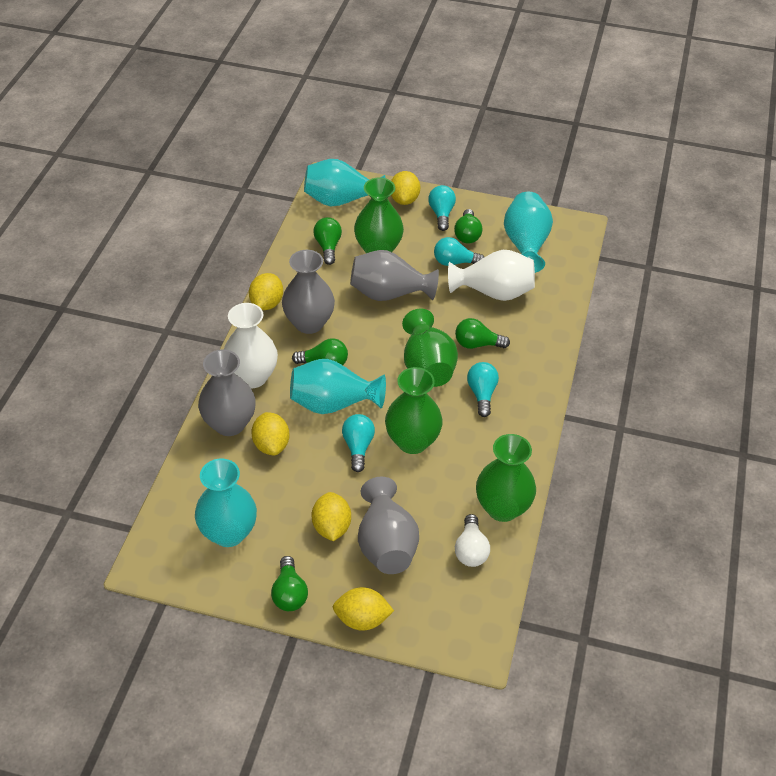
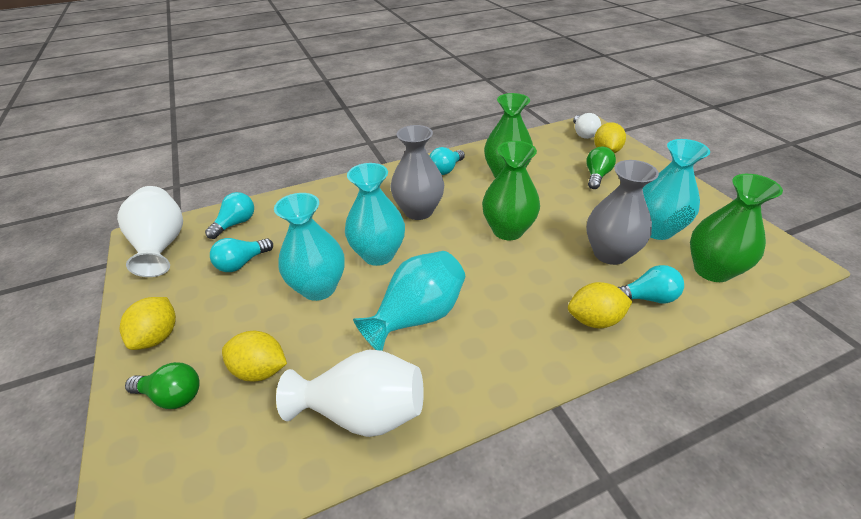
green light bulb: [271,556,308,611] [292,338,348,365] [314,217,342,265] [454,209,482,244] [455,318,510,349] = 5 -> [125,362,200,409] [586,147,616,189] = 2
green vase: [354,177,404,253] [385,367,443,454] [402,308,458,387] [476,434,536,522] = 4 -> [482,141,540,240] [484,93,533,178] [690,174,783,282] = 3
grey vase: [198,349,256,436] [282,250,335,334] [350,250,439,301] [358,477,419,574] = 4 -> [391,125,444,220] [586,160,659,265] = 2
yellow lemon: [249,273,283,310] [251,412,290,455] [312,492,351,541] [333,587,394,631] [391,171,420,205] = 5 -> [119,297,176,350] [222,331,287,381] [568,282,633,328] [594,122,626,153] = 4

